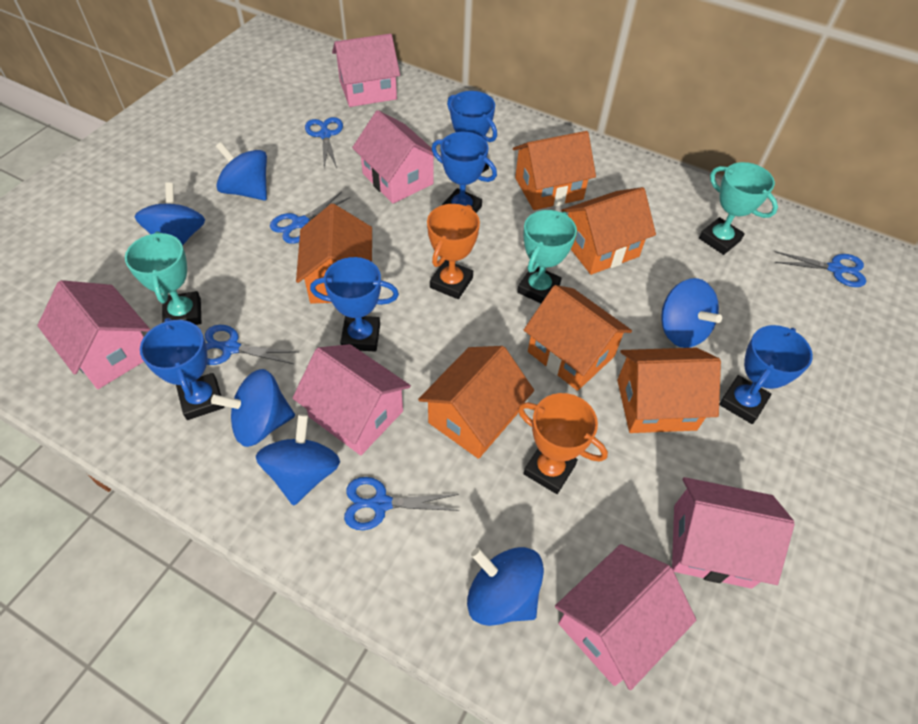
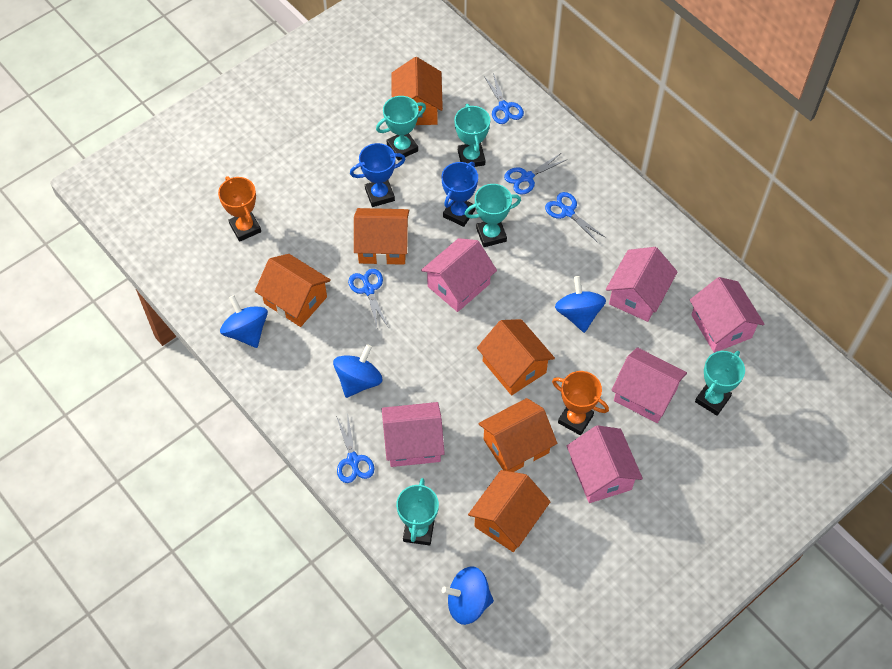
blue spinning top: [134,183,205,246] [211,369,295,447] [216,142,267,201] [256,414,340,505] [467,547,544,626] [661,278,722,348] = 6 -> [220,295,268,348] [333,344,382,398] [442,566,494,625] [555,276,606,333] = 4
blue trophy: [140,318,224,420] [310,257,399,352] [432,132,497,213] [447,91,497,173] [719,325,813,424] = 5 -> [350,143,406,207] [441,162,478,227] = 2
turquoise trophy: [125,231,201,325] [517,210,577,303] [699,162,778,255] = 3 -> [376,96,426,161] [396,478,439,546] [454,104,490,167] [465,184,521,247] [695,351,745,416] = 5

